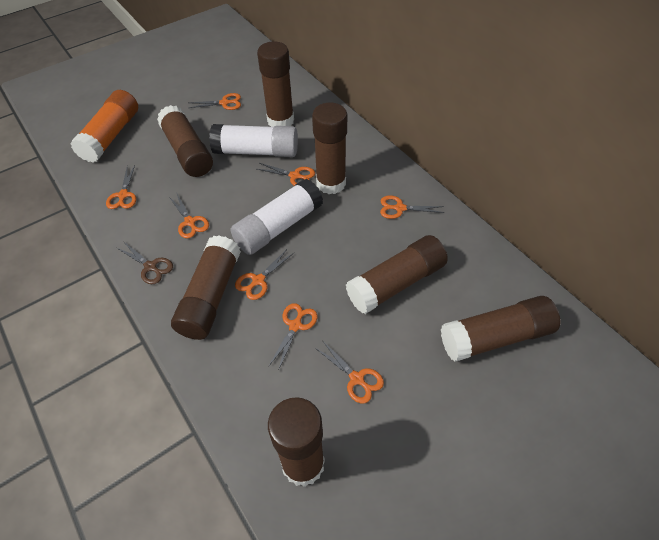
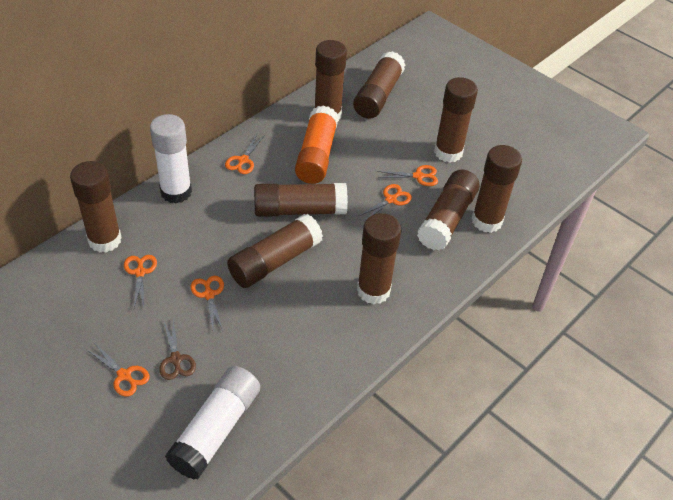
brown glue stick: [157,105,213,177] [171,235,241,340] [257,41,294,127] [268,397,325,487] [312,103,347,194] [346,235,448,314] [441,296,560,362] = 7 -> [70,161,122,253] [227,214,323,288] [254,183,348,217] [314,40,347,121] [353,51,405,119] [357,213,401,304] [417,170,480,251] [434,77,478,163] [472,145,522,233] = 9
orange scissors: [106,165,136,209] [169,194,209,238] [189,93,241,110] [235,248,294,300] [257,163,315,186] [268,303,317,371] [315,341,384,403] [380,195,444,219] = 8 -> [86,344,150,397] [124,255,157,308] [190,276,224,330] [225,134,265,174] [359,184,412,222] [377,165,438,186] = 6

